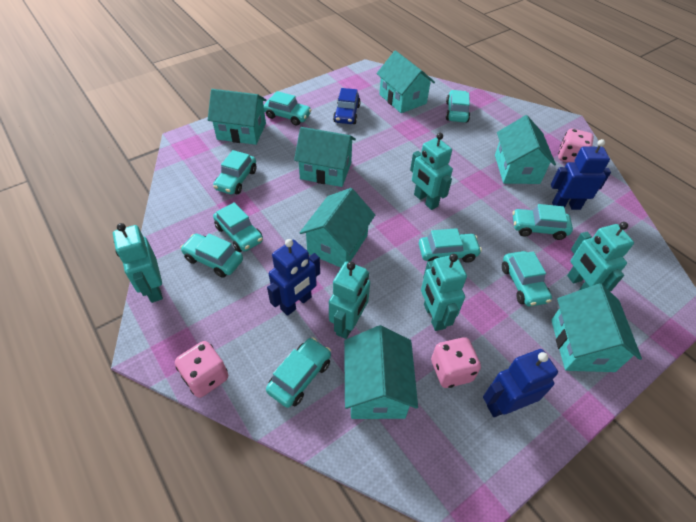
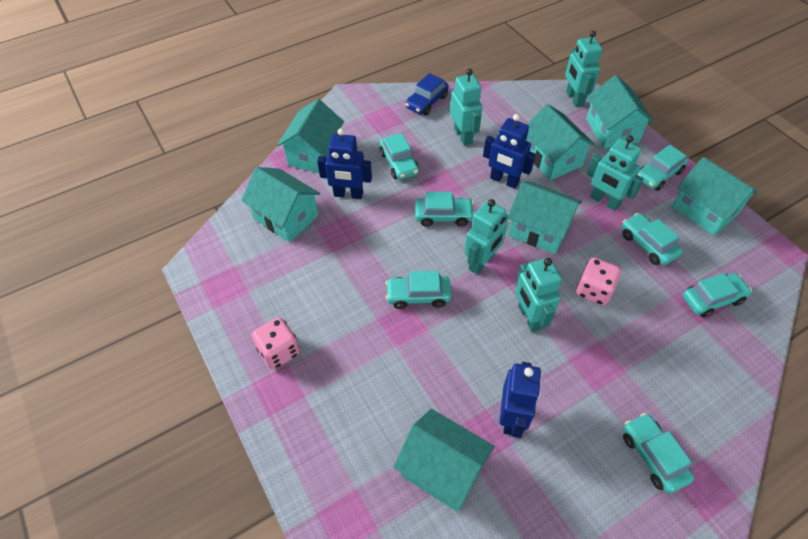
pink dice: [175,341,228,398] [431,337,481,388] [558,129,594,162] = 3 -> [252,317,300,369] [576,258,621,306] = 2
turquoise car: [180,234,243,278] [213,150,257,194] [213,202,263,252] [264,91,312,126] [266,337,331,408] [419,228,482,263] [446,90,470,122] [502,251,552,307] [512,204,573,240] = 9 -> [379,133,419,180] [386,271,451,309] [415,192,475,227] [622,213,682,265] [623,413,694,493] [638,145,688,191] [683,273,752,318] = 7

